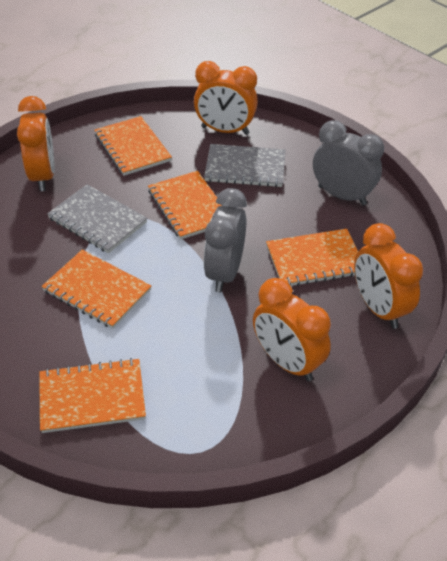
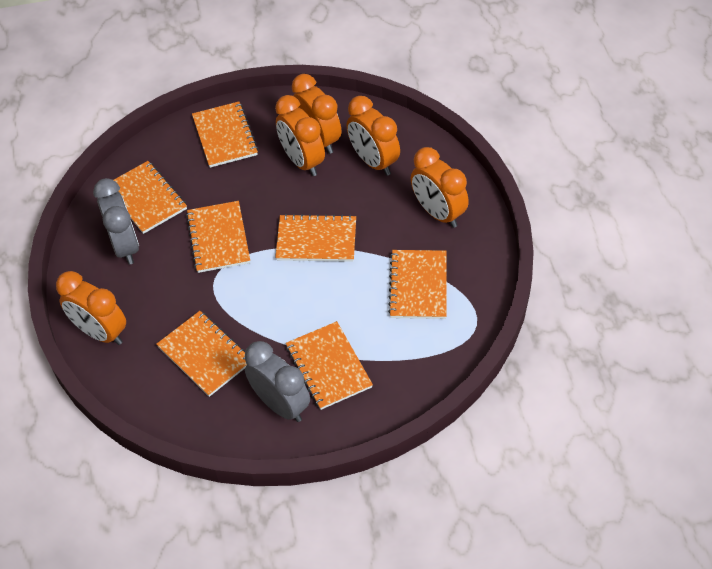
grey notebook: [47,184,147,253] [204,144,286,187] = 2 -> none = 0
orange clock: [17,96,55,191] [194,61,258,135] [253,278,331,381] [354,223,423,329] = 4 -> [56,271,126,345] [275,95,325,176] [292,74,341,154] [347,96,400,175] [411,147,469,228] = 5
orange notebook: [39,358,146,433] [41,250,151,329] [94,116,172,176] [148,171,222,240] [266,229,358,286] = 5 -> [114,161,187,234] [157,311,247,397] [186,201,250,273] [192,102,258,168] [275,214,356,262] [286,321,373,410] [388,250,447,319] = 7

